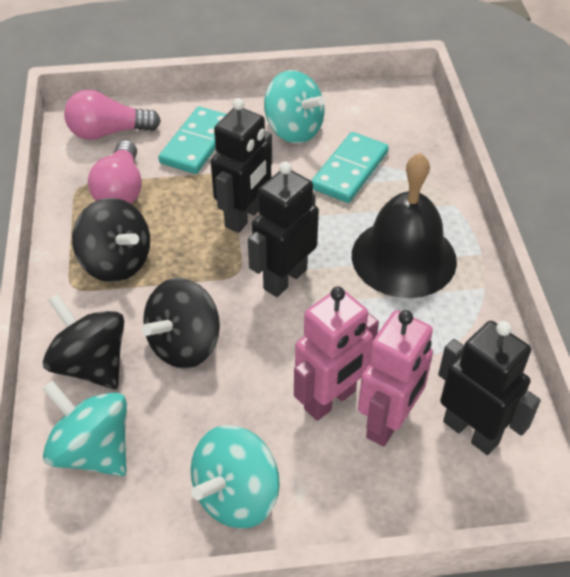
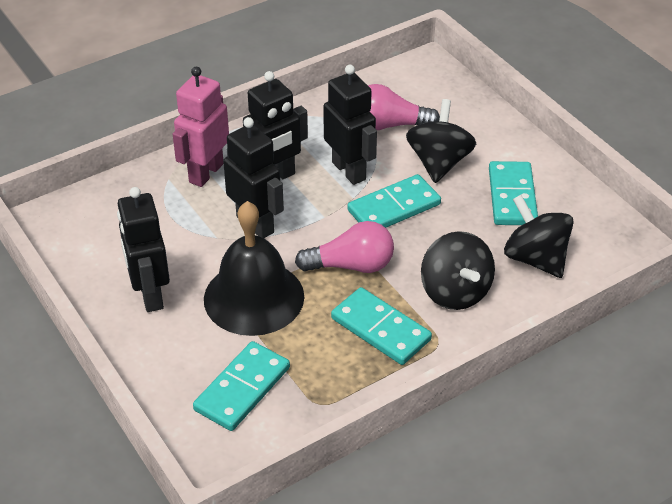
black robot: [211,98,272,233] [248,162,319,297] [438,321,541,455] = 3 -> [117,187,170,312] [223,117,284,238] [243,71,308,179] [323,65,377,185] = 4
pink robot: [294,286,379,421] [358,310,433,447] = 2 -> [173,67,229,187] = 1
turquoise domino: [159,106,227,174] [311,132,389,203] = 2 -> [193,341,290,431] [331,287,432,365] [348,174,441,228] [489,161,538,225] = 4
turquoise spinning top: [42,380,127,477] [191,425,280,529] [264,70,325,144] = 3 -> none = 0

